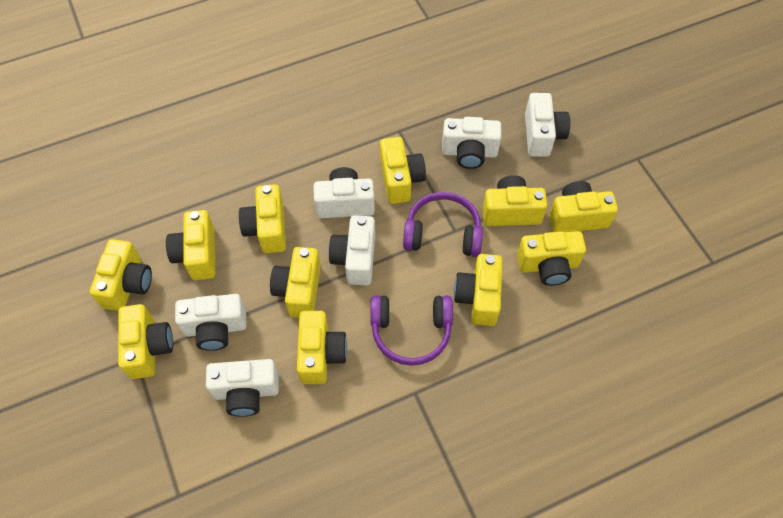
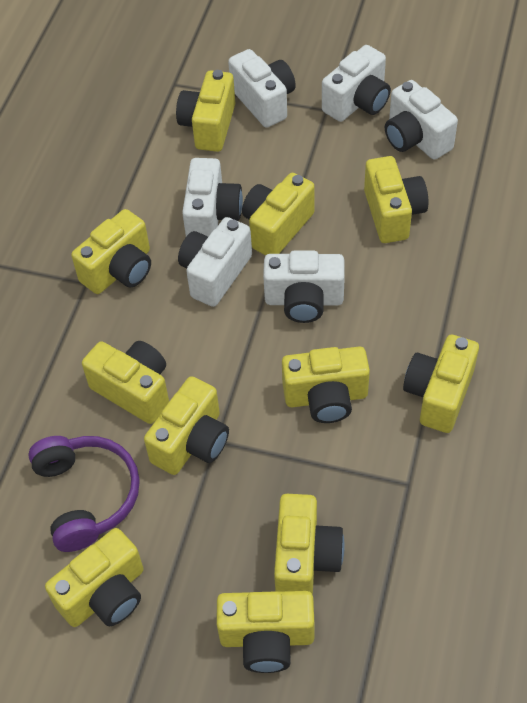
purple headphones: [370,295,453,366] [403,192,483,257] = 2 -> [28,436,140,552] = 1

